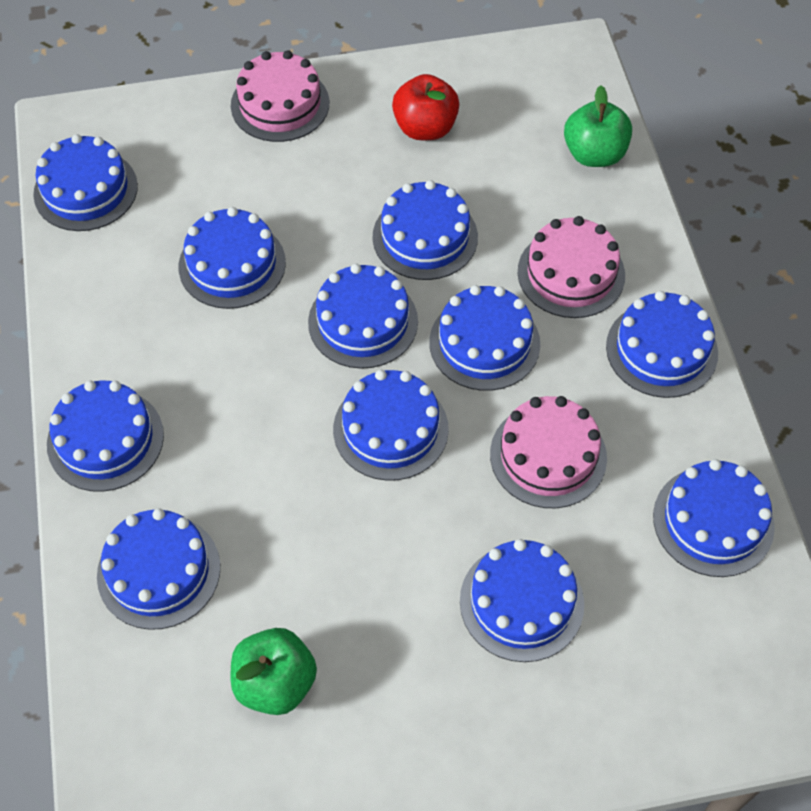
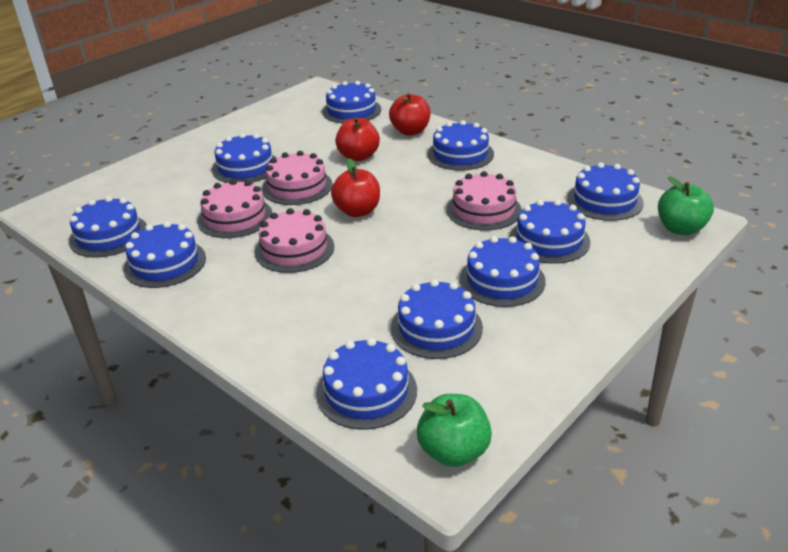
blue cake: [33,134,138,231] [47,380,164,492] [97,508,220,630] [179,207,286,309] [308,264,418,369] [333,370,449,481] [373,180,478,280] [429,285,540,391] [460,539,584,662] [606,291,718,398] [653,459,775,577] = 11 -> [69,196,147,258] [123,221,206,288] [212,133,276,183] [316,338,417,430] [322,81,381,124] [391,279,483,359] [427,120,494,171] [459,236,546,307] [509,199,591,264] [567,162,644,221] = 10
pink cake: [231,50,329,142] [490,396,607,508] [518,216,625,318] = 3 -> [197,179,272,238] [255,208,334,273] [262,151,332,205] [447,171,522,230] = 4
red apple: [392,74,459,140] = 1 -> [331,158,380,217] [335,117,380,161] [389,93,431,135] = 3

